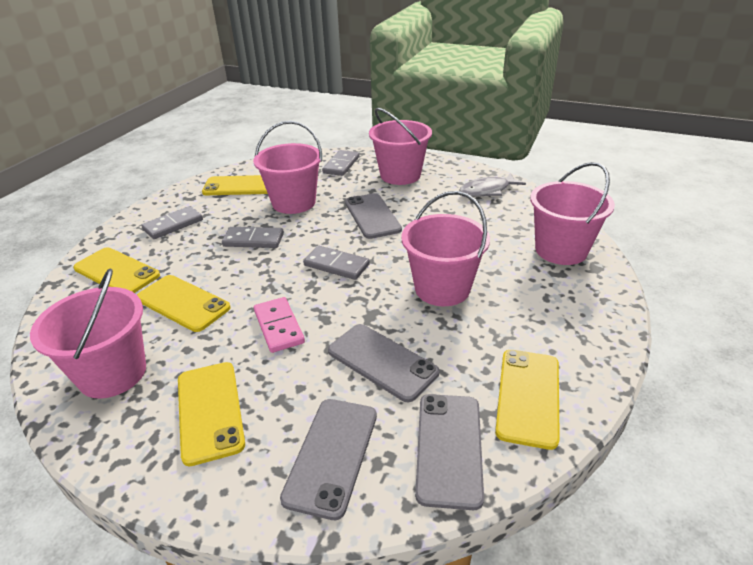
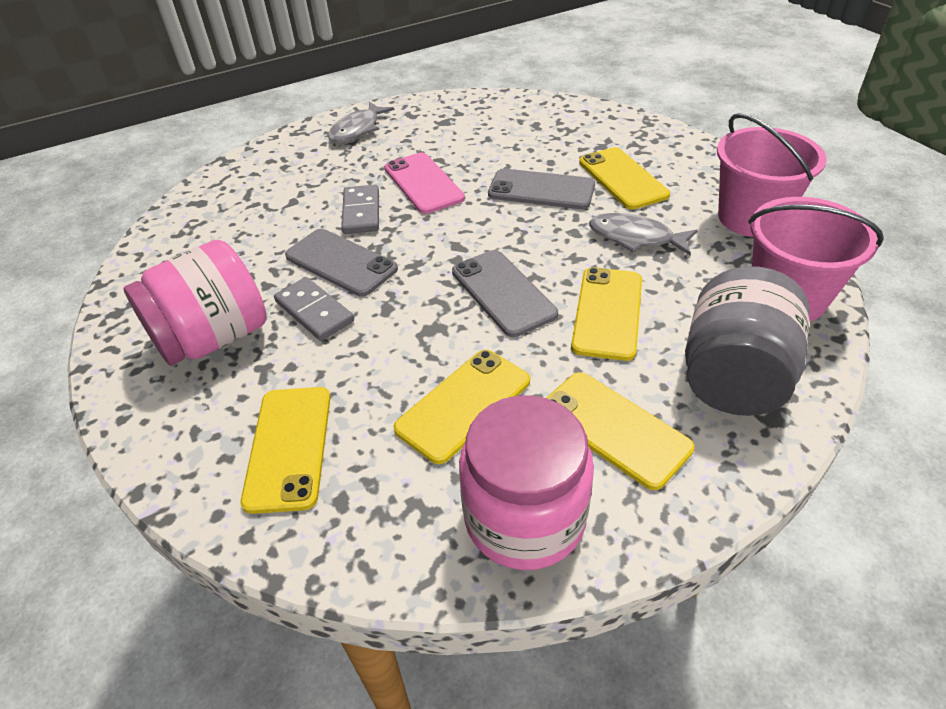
grey domino: [141,206,203,239] [222,227,284,248] [303,246,370,280] [322,150,359,176] = 4 -> [274,277,354,341] [341,185,379,234] = 2
grey fish: [459,173,526,197] = 1 -> [328,102,395,143] [589,213,698,256] = 2
grey jar: none = 0 -> [685,266,810,416] = 1
grey phone: [280,399,377,520] [328,324,439,402] [345,193,402,239] [415,394,484,510] = 4 -> [285,229,398,296] [452,250,558,337] [488,169,595,209] = 3
pink bucket: [30,269,146,399] [253,121,322,214] [369,108,432,185] [401,191,490,306] [530,162,615,265] = 5 -> [717,113,827,237] [748,197,884,321] = 2
pink domino: [254,297,305,353] = 1 -> none = 0
pink jar: none = 0 -> [124,240,267,366] [459,395,594,570] = 2
pink phone: none = 0 -> [385,153,465,214] = 1

